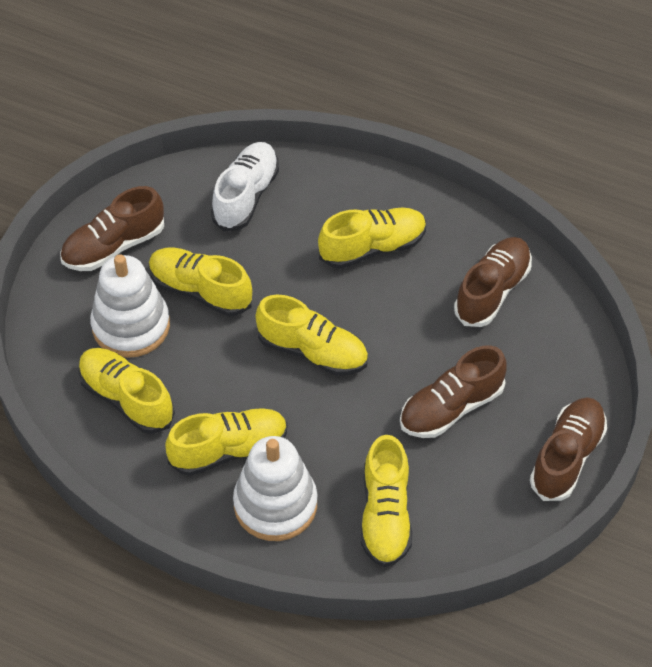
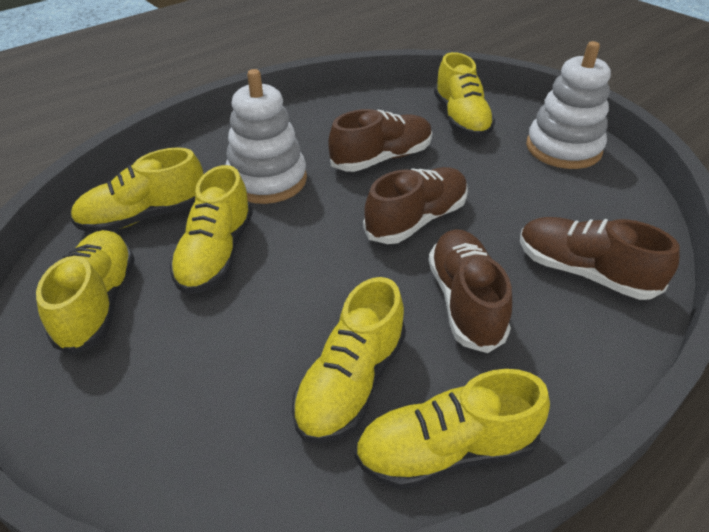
white shoe: [211,142,279,231] = 1 -> none = 0

